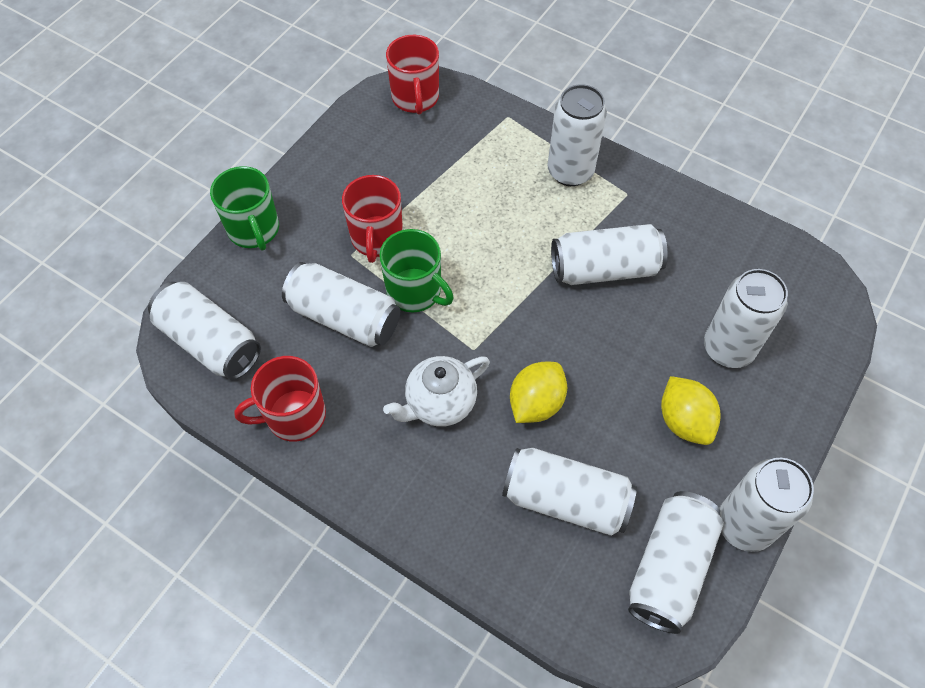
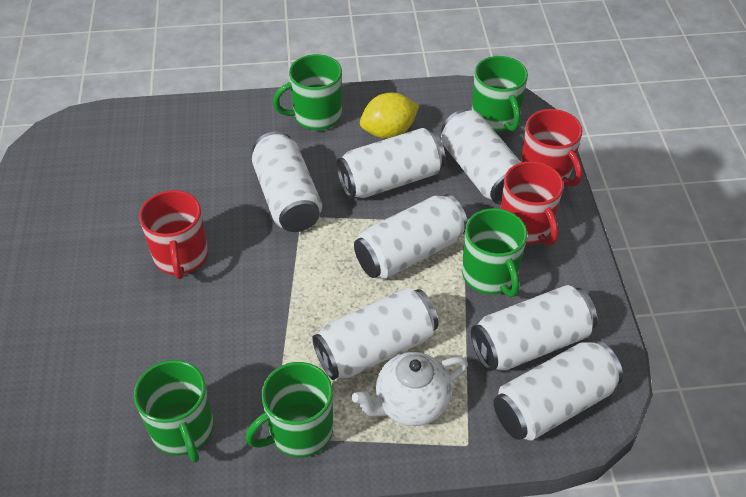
green mug: [210,166,279,251] [380,229,454,312] = 2 -> [134,360,214,463] [245,362,333,458] [273,54,342,130] [462,208,527,297] [472,56,528,132] = 5
white can: [148,282,261,380] [282,262,400,347] [502,448,637,536] [548,84,607,186] [551,224,668,285] [628,491,724,634] [704,269,788,368] [719,458,814,552] = 8 -> [252,131,322,232] [312,288,438,380] [336,128,446,198] [354,194,468,279] [441,109,521,204] [471,285,597,371] [494,340,623,441] = 7
yellow lemon: [510,362,567,423] [661,376,721,445] = 2 -> [360,93,419,138] = 1

